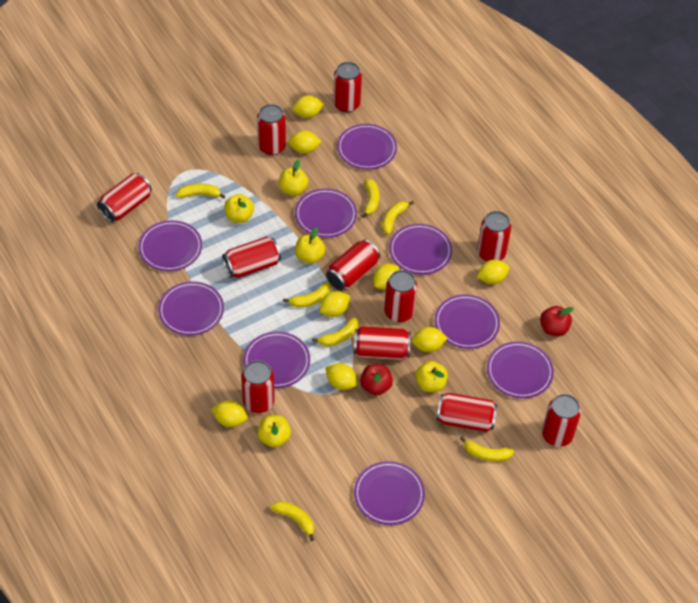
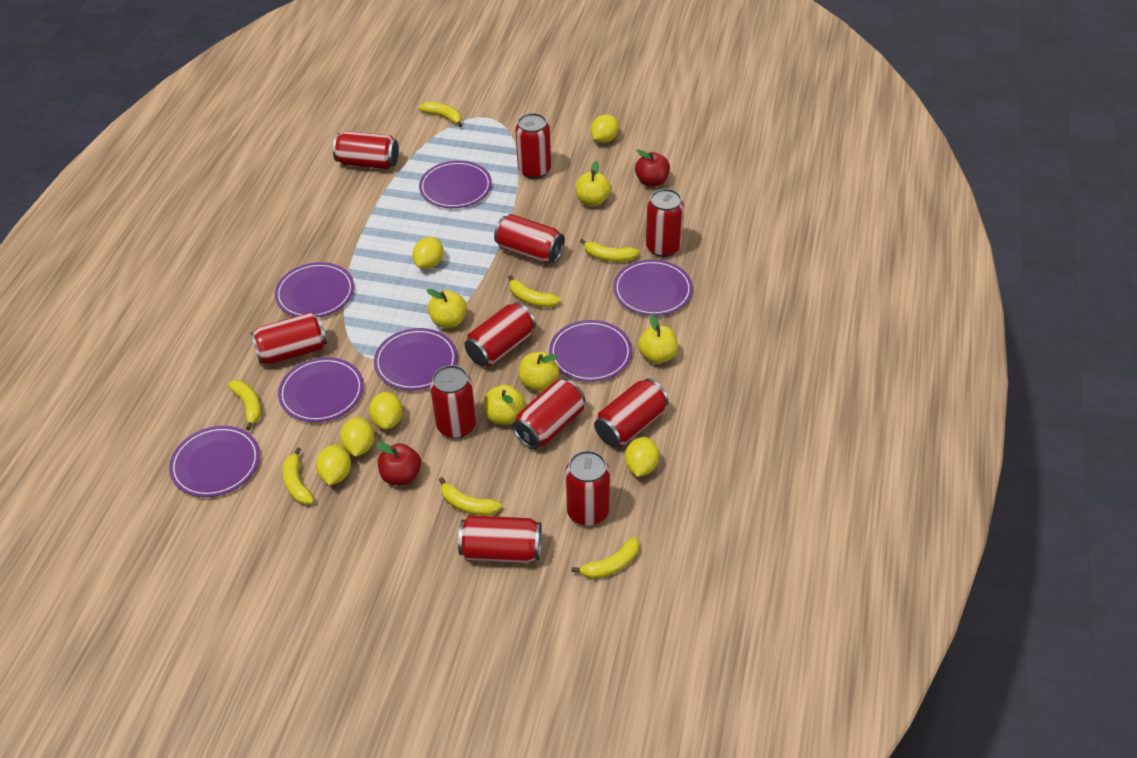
purple plate: [138,220,202,271] [158,281,224,336] [243,331,310,388] [295,188,357,238] [337,124,397,170] [354,461,425,525] [389,224,452,275] [434,294,500,349] [487,341,554,398] = 9 -> [169,426,260,497] [275,262,354,317] [278,357,364,422] [374,328,457,390] [419,161,492,208] [549,320,632,382] [613,259,693,316] = 7
yellow lemon: [211,400,248,427] [288,130,322,154] [293,95,324,118] [320,291,350,317] [325,363,357,390] [373,264,399,290] [411,327,447,352] [477,259,509,284] = 8 -> [316,444,351,485] [340,417,374,457] [369,392,403,430] [412,237,443,269] [591,114,619,143] [625,437,659,477] = 6

